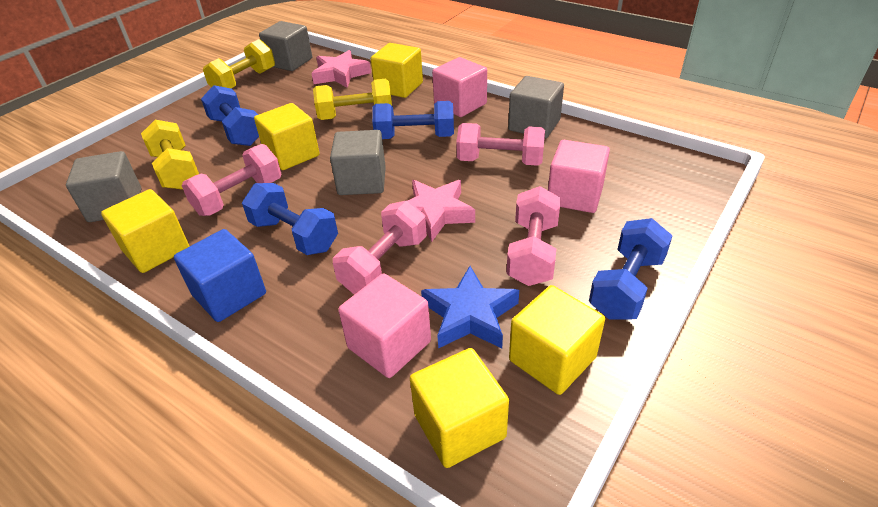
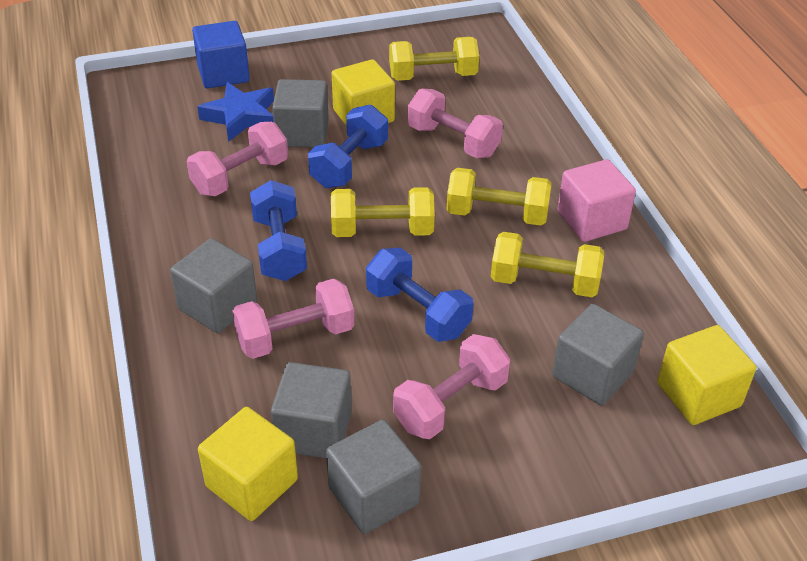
blue dumbbell: [201,85,259,146] [242,183,338,255] [372,101,454,139] [589,218,673,320] = 4 -> [250,180,307,281] [308,104,388,188] [366,248,474,342] = 3
grey cube: [66,151,141,222] [259,21,312,71] [330,130,386,195] [508,76,564,138] = 4 -> [170,238,257,333] [271,362,352,458] [272,79,329,147] [326,420,421,534] [552,304,644,406] = 5
pink cube: [338,273,431,378] [432,57,487,117] [548,140,610,213] = 3 -> [557,159,636,242] = 1
pink star: [311,50,371,88] [407,180,475,242] = 2 -> none = 0
yellow cube: [101,189,189,273] [254,103,320,170] [371,43,423,98] [410,348,509,468] [509,285,605,395] = 5 -> [198,407,298,521] [332,59,395,126] [657,325,756,425] = 3
yellow dumbbell: [141,120,199,190] [203,39,275,88] [313,79,392,120] = 3 -> [331,187,435,237] [389,37,479,81] [446,168,552,225] [491,232,604,297] = 4

